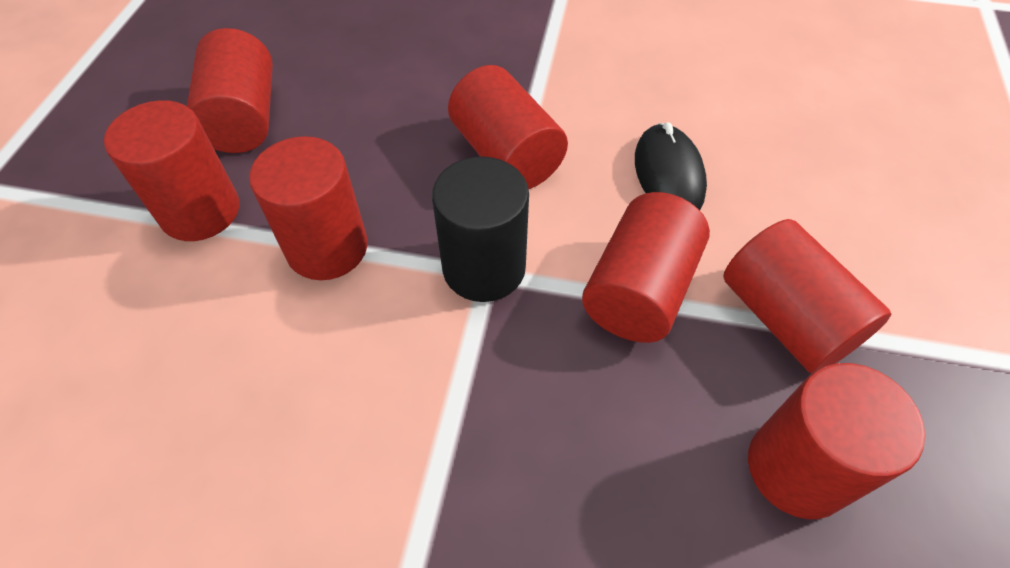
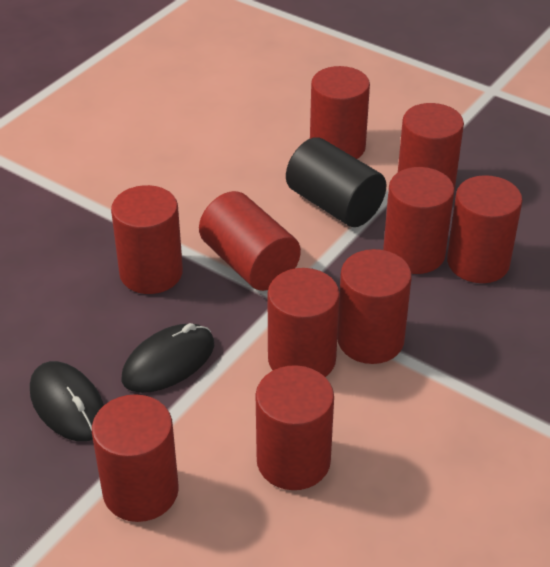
black mouse: [635,122,707,210] = 1 -> [30,361,104,442] [122,323,214,393] = 2
red cylinder: [104,100,239,241] [187,28,273,153] [249,136,368,280] [448,65,568,189] [582,192,710,343] [723,219,891,374] [748,363,925,519] = 7 -> [92,394,179,522] [111,185,183,294] [199,191,301,291] [255,365,334,490] [268,268,340,377] [310,66,370,159] [337,249,412,364] [383,167,455,274] [398,103,464,190] [447,175,522,283] = 10

